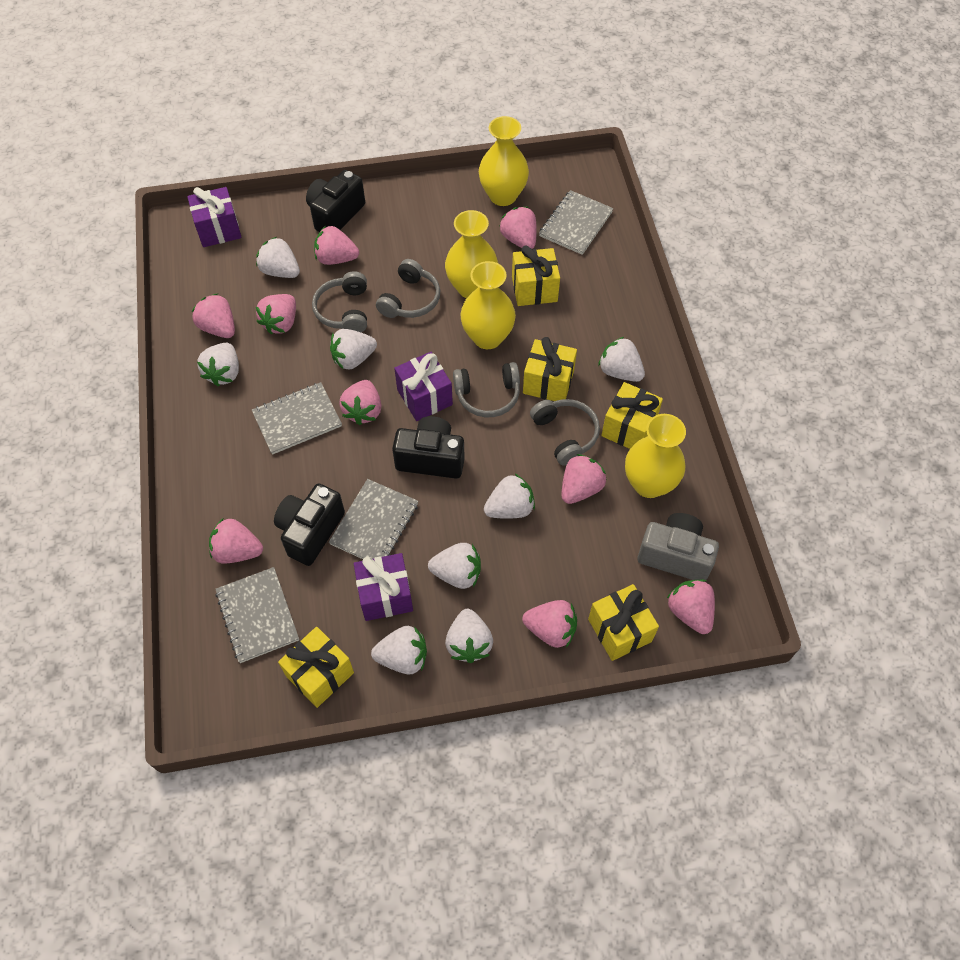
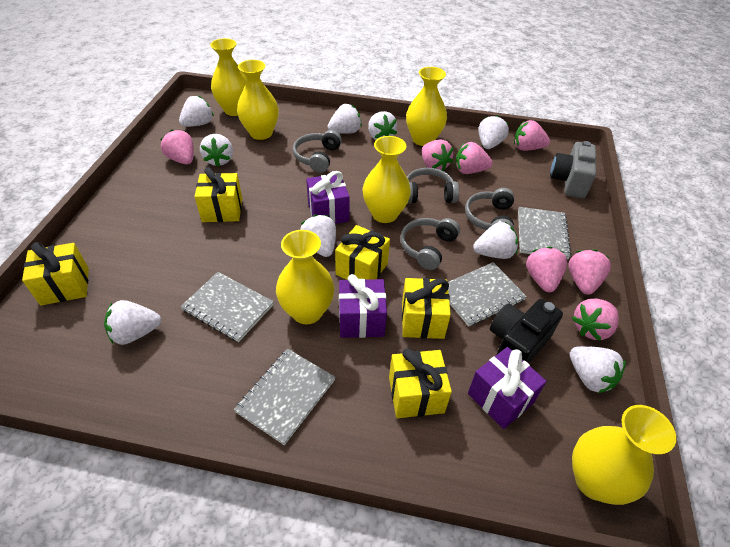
black camera: [274,483,345,566] [306,170,365,232] [392,416,465,479] = 3 -> [490,299,563,364] = 1
pink strawberry: [192,293,235,338] [209,518,263,563] [256,294,296,334] [314,226,359,265] [339,380,381,425] [499,207,537,249] [522,600,577,648] [561,454,607,504] [667,580,715,634] = 9 -> [160,130,194,165] [422,140,453,171] [455,142,493,174] [514,120,550,151] [526,247,567,292] [568,249,611,295] [572,298,619,341] = 7
white strawberry: [197,343,239,386] [256,237,300,278] [330,329,377,370] [371,626,427,674] [428,543,481,589] [445,609,493,663] [484,474,535,519] [598,337,645,382] = 8 -> [104,300,161,345] [179,96,214,127] [200,134,233,167] [300,215,336,257] [328,104,362,134] [368,111,397,140] [473,222,518,259] [479,115,509,149] [570,346,626,393] = 9
yellow vase: [445,210,498,298] [460,261,516,349] [479,116,529,206] [625,414,686,498] = 4 -> [210,38,247,116] [237,60,279,140] [276,230,334,324] [362,136,411,223] [406,67,447,146] [572,405,676,505] = 6

